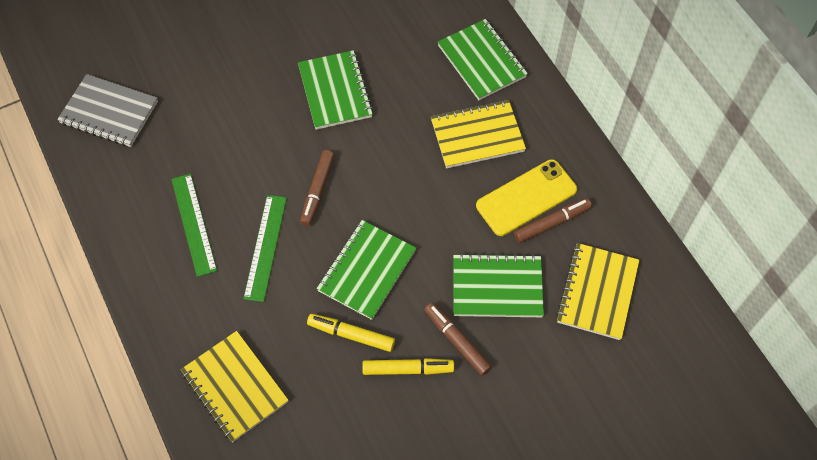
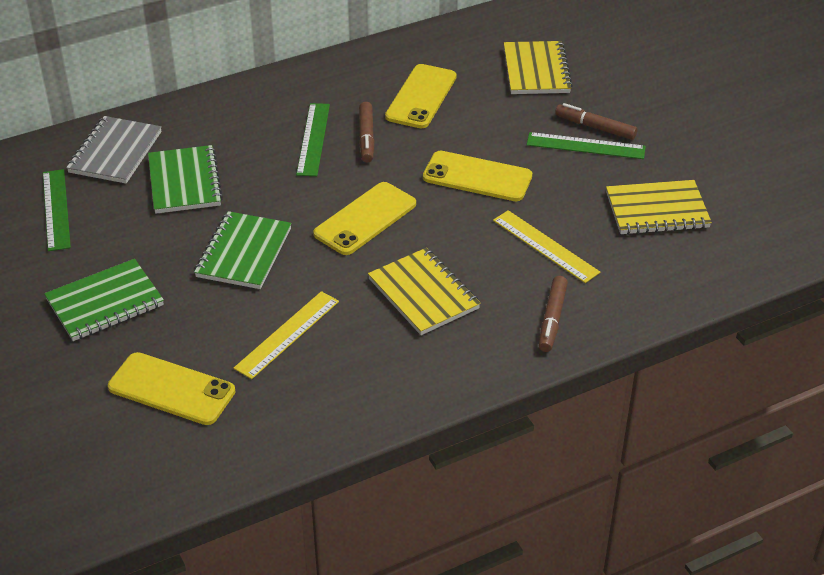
green notebook: [298,50,373,130] [316,220,416,320] [438,19,528,100] [453,253,544,317] = 4 -> [44,259,164,341] [148,145,223,214] [194,211,292,289] = 3
green ruler: [171,174,217,277] [243,195,287,302] = 2 -> [43,169,71,251] [296,103,330,176] [527,132,646,159] = 3
yellow marker: [307,314,395,352] [362,358,454,375] = 2 -> none = 0
yellow phone: [476,159,577,236] = 1 -> [108,352,235,425] [313,182,416,255] [385,64,456,128] [423,151,532,201] = 4
yellow ruler: none = 0 -> [234,291,339,379] [493,210,600,283] = 2

